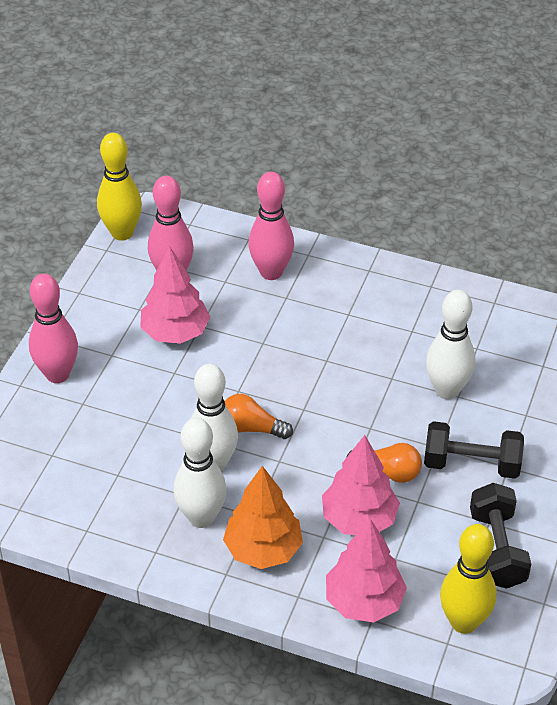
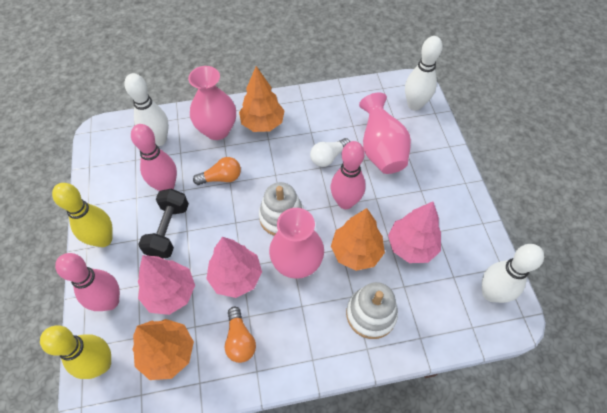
black dumbbell: [424,421,524,479] [470,483,531,589] = 2 -> [138,189,189,258] = 1
orange tree: [223,466,303,569] = 1 -> [132,319,194,380] [239,66,285,132] [331,208,385,271] = 3
pink vase: none = 0 -> [188,66,236,140] [269,208,324,279] [359,92,411,174] = 3
white light bulb: none = 0 -> [310,138,350,167] = 1
white stacking toy: none = 0 -> [259,182,304,236] [346,282,398,339] = 2

